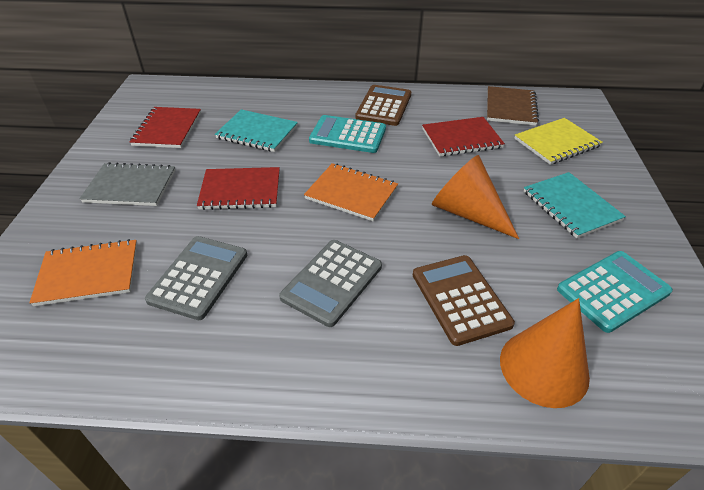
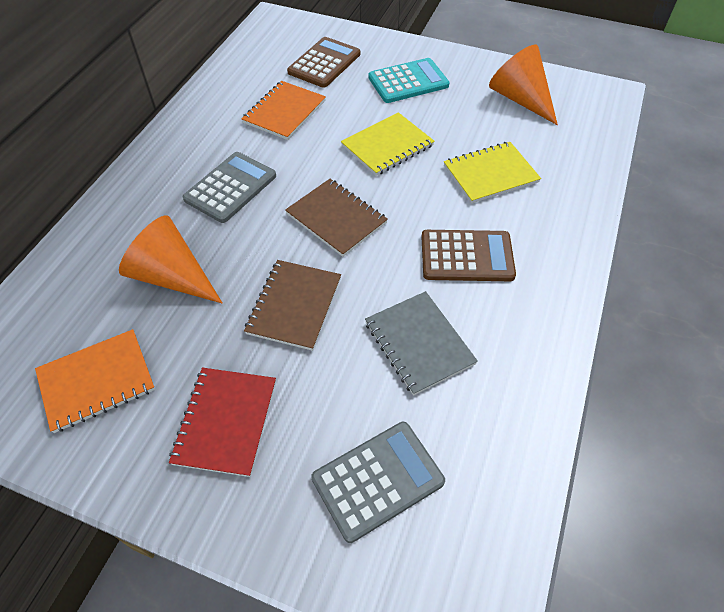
brown notebook: [487,86,539,126] = 1 -> [244,260,341,351] [285,179,388,257] = 2
red notebook: [130,107,201,148] [197,167,280,210] [422,117,505,156] = 3 -> [169,368,276,477] = 1
turquoise calculator: [309,115,386,153] [557,251,673,333] = 2 -> [368,58,450,103] = 1
turquoise notebook: [215,109,298,152] [524,172,626,238] = 2 -> none = 0
yellow notebook: [514,118,603,165] = 1 -> [341,112,435,176] [444,142,541,204] = 2

